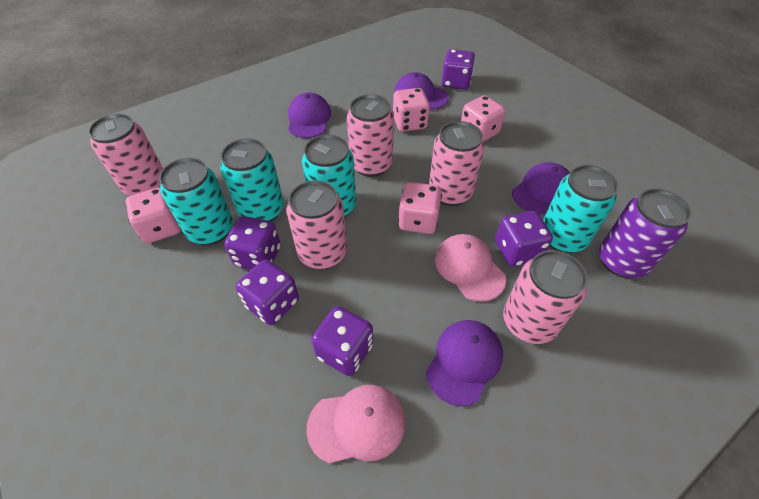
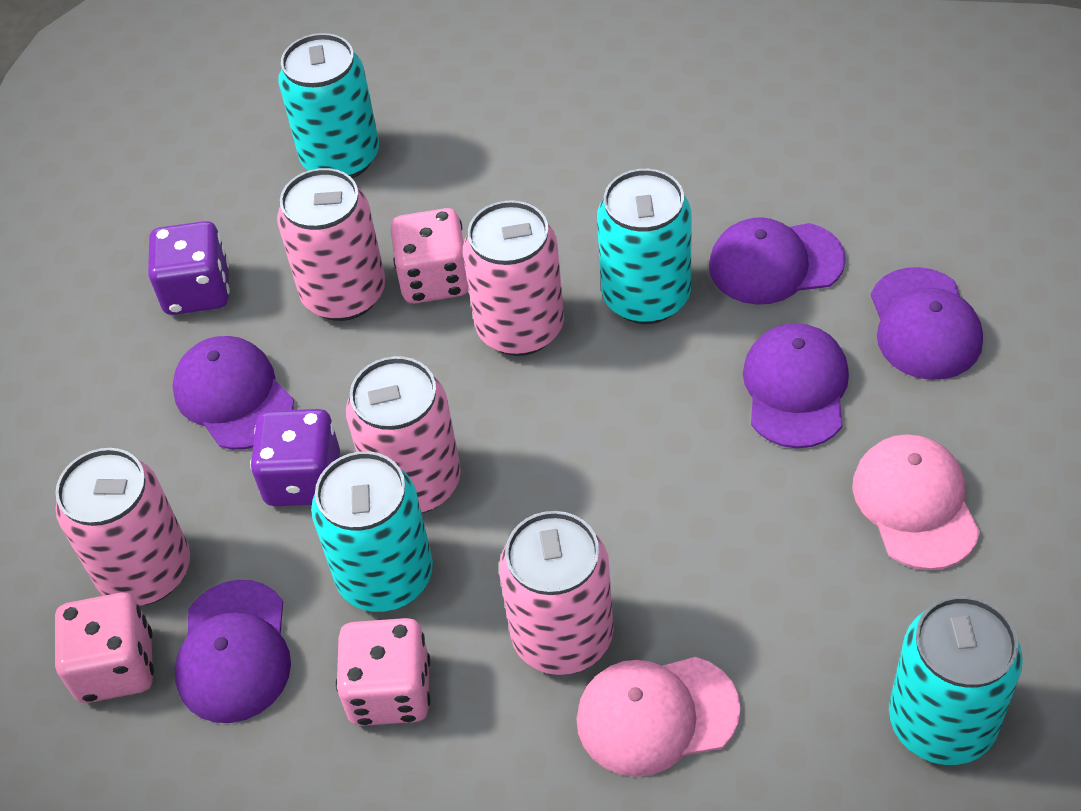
pink dice: [125,187,181,243] [393,88,430,132] [398,182,442,234] [461,95,505,142] = 4 -> [55,592,154,703] [336,618,430,726] [390,208,469,303] = 3
purple can: [599,189,691,278] = 1 -> none = 0
purple cap: [288,92,331,138] [394,72,449,110] [426,320,503,406] [512,162,570,215] = 4 -> [172,336,294,450] [174,580,291,723] [709,217,846,305] [743,323,849,448] [871,267,983,380] = 5
purple dice: [224,216,281,270] [236,260,299,325] [311,306,373,376] [442,49,475,90] [495,211,553,267] = 5 -> [148,221,230,315] [250,409,340,506] = 2

